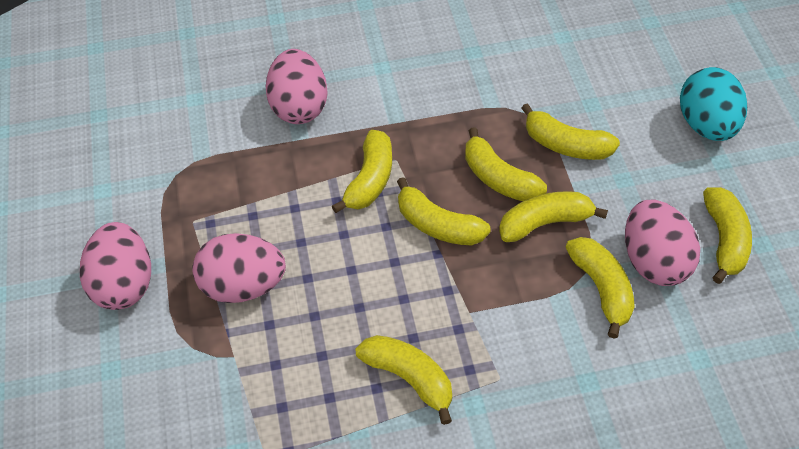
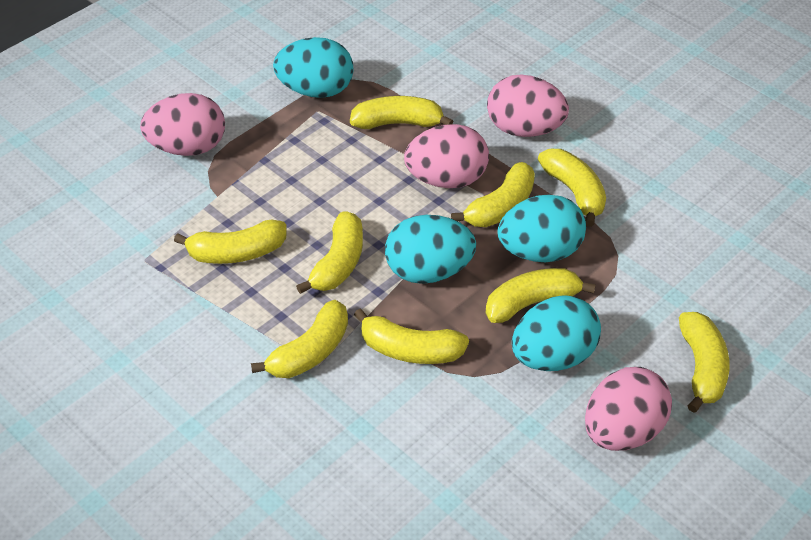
turquoise egg: [680,67,747,141] = 1 -> [273,37,354,98] [385,215,476,284] [497,194,586,262] [512,295,601,371] = 4
yellow banana: [332,130,392,213] [356,335,452,425] [397,177,491,246] [465,127,547,201] [499,191,608,242] [521,103,620,160] [565,237,635,339] [703,187,752,284] = 8 -> [174,220,287,264] [251,300,348,378] [296,212,363,294] [350,96,453,129] [354,309,469,364] [451,162,535,227] [486,268,596,323] [538,149,606,227] [679,312,730,413] = 9

